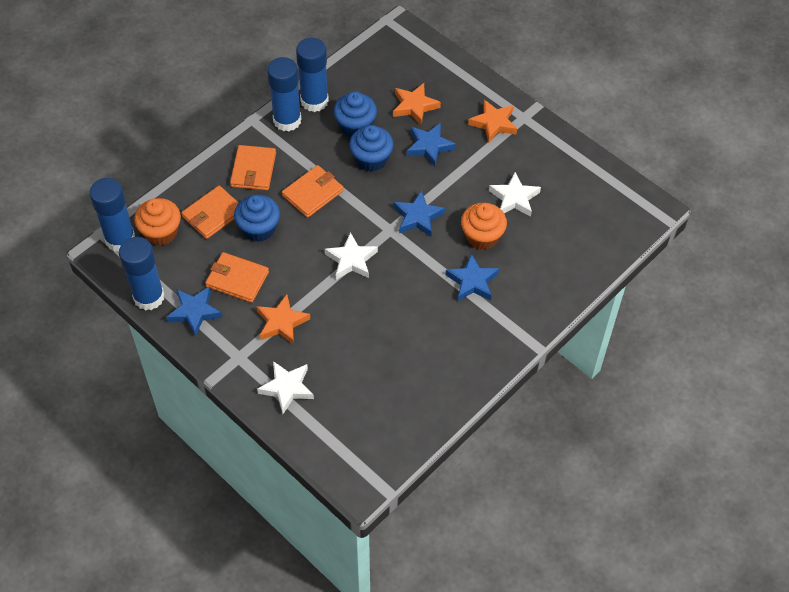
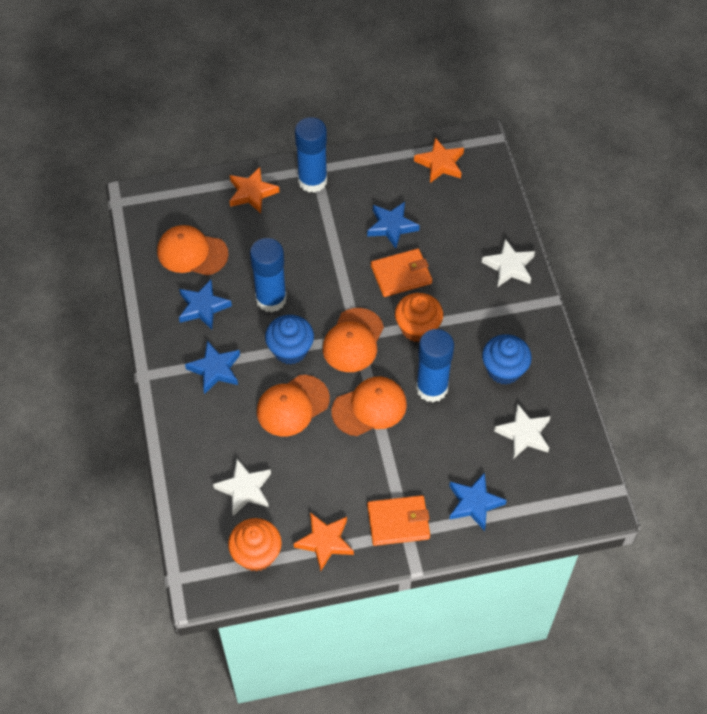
blue cupcake: [234,195,280,242] [333,91,377,137] [349,125,394,171] = 3 -> [265,315,314,365] [482,334,532,385] = 2
blue glue stick: [89,178,135,252] [119,237,164,311] [267,57,301,131] [296,38,329,112] = 4 -> [250,238,287,313] [295,117,327,193] [416,329,454,403] = 3
orange cap: none = 0 -> [157,225,228,276] [257,375,330,436] [323,308,384,372] [332,377,407,436] = 4
orange wallet: [181,186,239,239] [205,252,269,303] [230,145,276,190] [282,165,343,218] = 4 -> [367,495,430,546] [371,248,432,297] = 2

